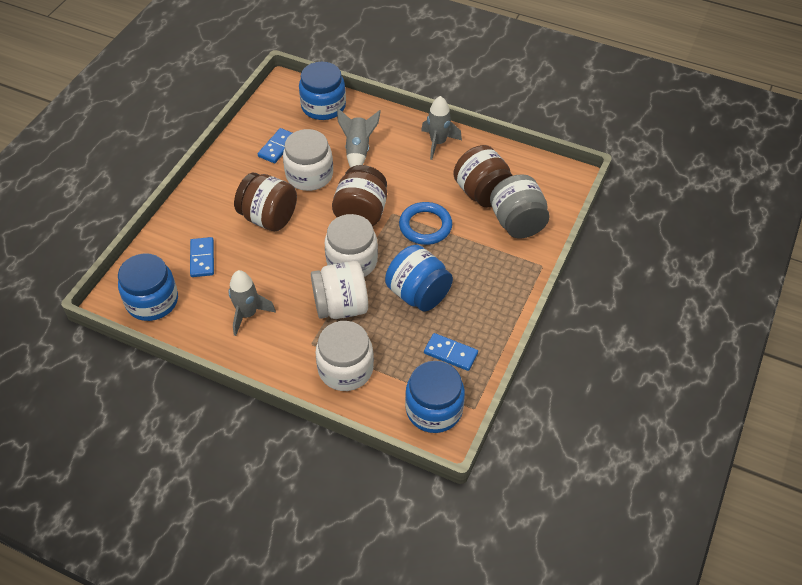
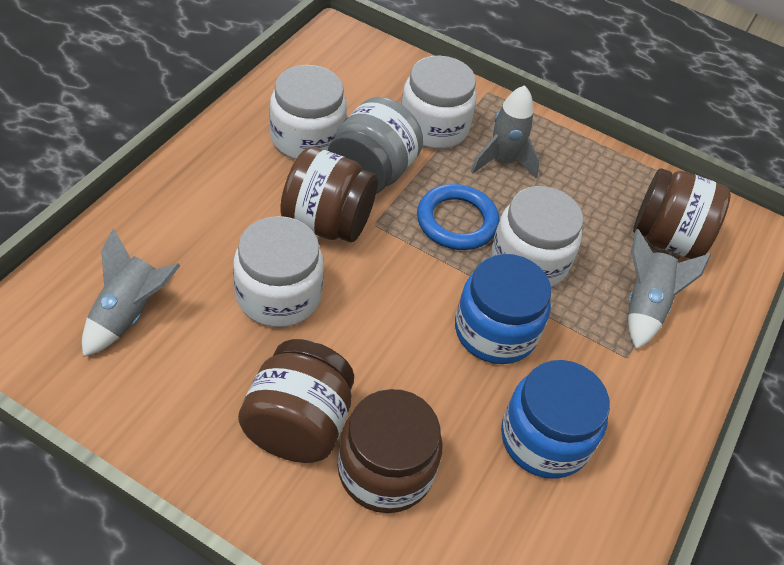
blue domino: [190,237,214,277] [258,128,292,163] [424,333,478,371] = 3 -> none = 0
blue jar: [118,253,178,321] [299,62,346,120] [385,245,453,311] [405,361,465,433] = 4 -> [455,254,551,364] [501,360,610,479] = 2
brown jar: [234,173,297,231] [332,165,387,226] [453,145,513,207] = 3 -> [238,339,354,463] [280,147,378,242] [338,389,443,513] [633,168,731,259] = 4

